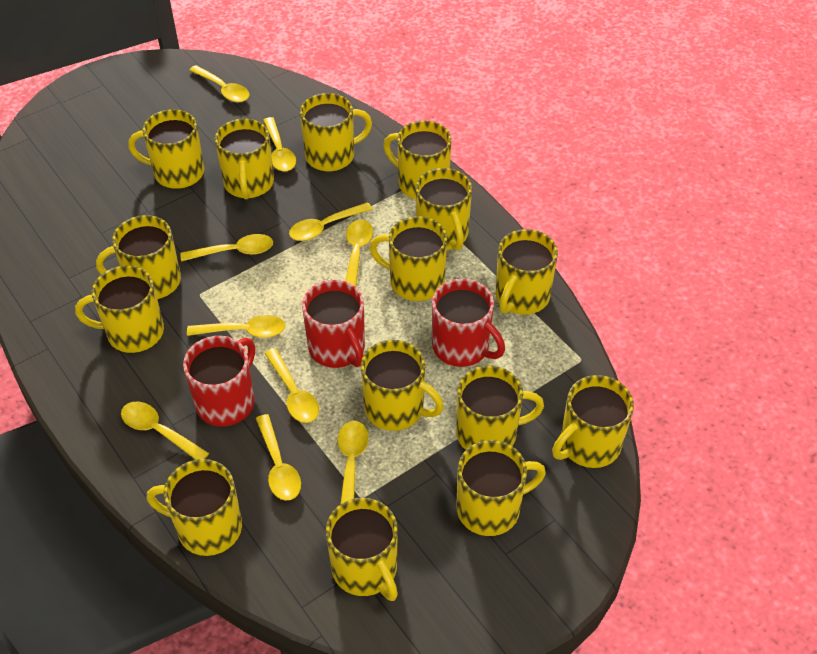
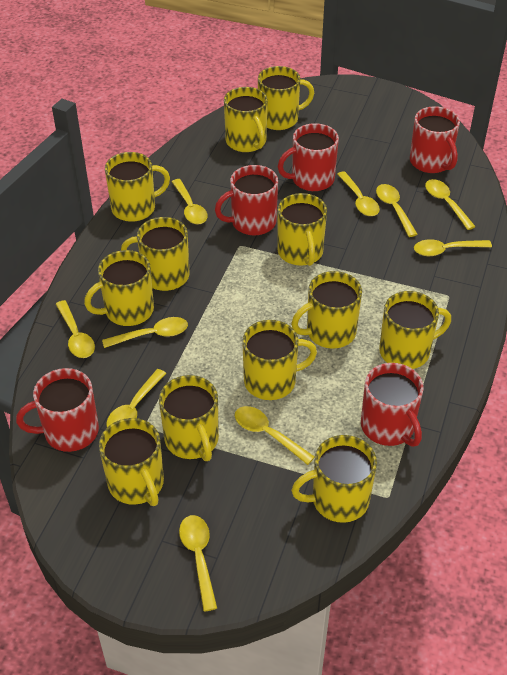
red mug: [183,336,255,426] [302,280,365,368] [432,279,505,367] = 3 -> [16,368,99,452] [215,165,278,235] [278,123,339,191] [361,363,424,447] [410,106,460,173] = 5
yellow mug: [75,265,164,353] [96,215,181,299] [128,109,205,189] [147,459,242,556] [215,119,274,199] [300,93,372,171] [326,498,398,601] [361,340,444,431] [370,216,447,301] [383,120,452,199] [416,168,472,251] [456,365,544,450] [456,440,546,536] [495,229,558,315] [552,375,634,468] = 15 -> [84,250,154,326] [99,418,164,506] [105,152,170,222] [121,217,189,291] [159,375,219,461] [224,87,268,152] [242,320,317,400] [258,66,314,130] [277,193,327,266] [291,271,362,349] [291,435,377,523] [379,291,451,369] = 12

